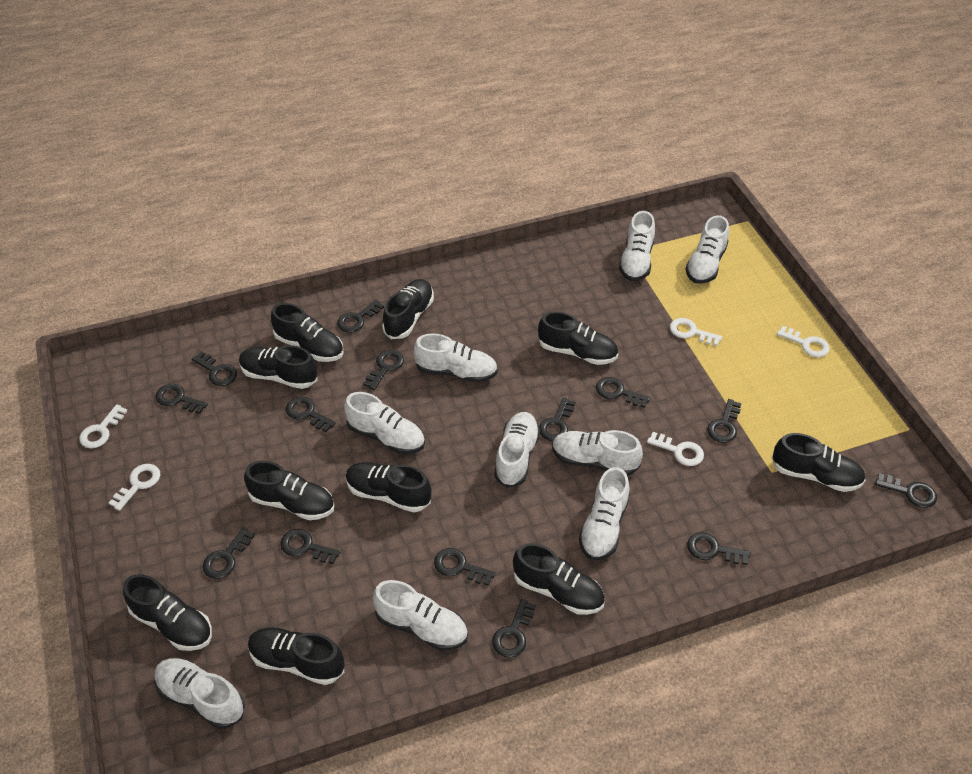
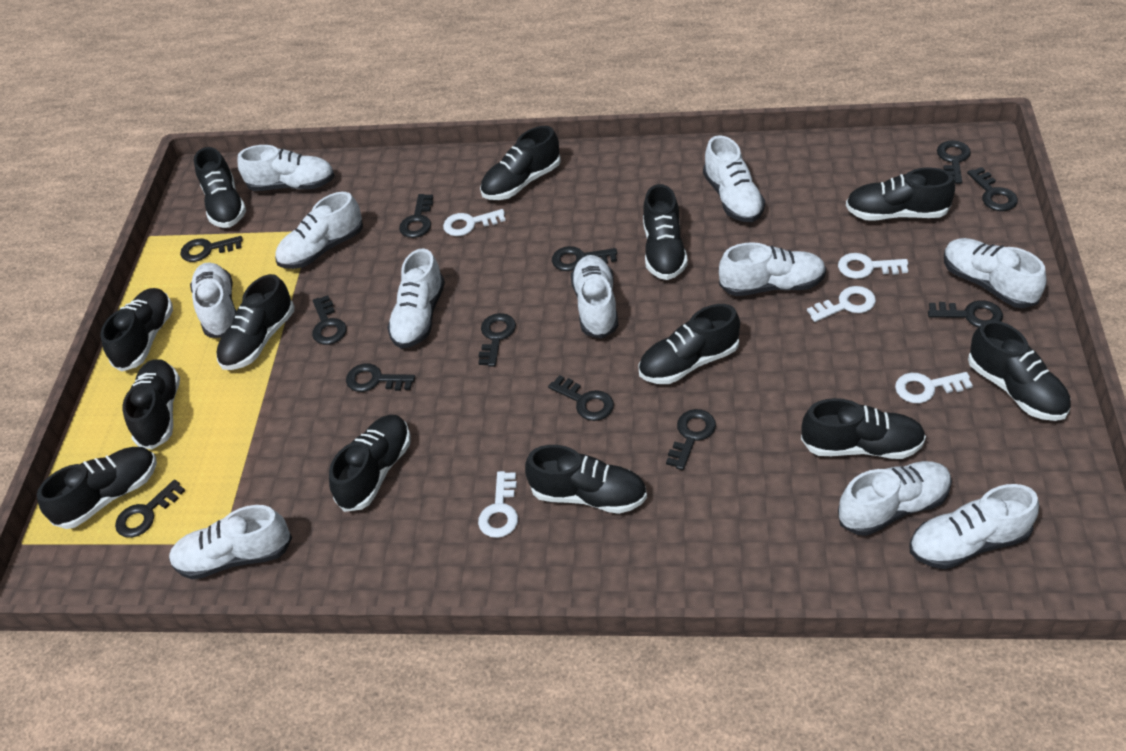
black key: [156,384,208,414] [192,352,237,386] [203,527,255,579] [280,529,340,564] [286,396,336,432] [337,300,384,333] [363,350,404,390] [434,548,495,586] [492,599,536,658] [539,397,575,441] [596,377,650,408] [687,532,750,565] [707,399,741,443] [875,473,937,508] = 14 -> [115,480,186,538] [180,236,243,262] [312,295,347,345] [346,363,415,392] [399,194,433,238] [478,313,516,367] [548,375,614,421] [552,246,617,271] [666,409,716,470] [928,300,1003,327] [937,140,971,184] [967,167,1018,211] = 12
black shoe: [123,574,212,651] [239,345,317,389] [244,461,334,520] [248,627,344,685] [271,303,344,362] [345,462,431,512] [382,279,434,339] [513,543,605,615] [538,312,618,365] [772,433,865,492] = 10 -> [37,447,157,529] [100,288,173,372] [122,359,180,449] [194,147,246,228] [216,274,294,370] [329,415,411,512] [480,126,561,200] [525,445,647,514] [638,304,740,384] [643,184,688,280] [801,398,926,459] [846,167,955,220] [968,320,1071,421] = 13
white shoe: [154,658,245,729] [344,392,425,454] [373,580,468,651] [414,334,498,383] [494,412,540,488] [552,430,643,476] [579,467,630,560] [619,211,655,281] [685,215,729,284] = 9 -> [169,505,292,580] [190,262,236,338] [238,145,335,191] [275,192,363,269] [387,248,445,349] [571,255,619,339] [703,135,765,222] [719,242,826,296] [838,461,952,536] [910,484,1039,569] [944,238,1046,308] = 11

